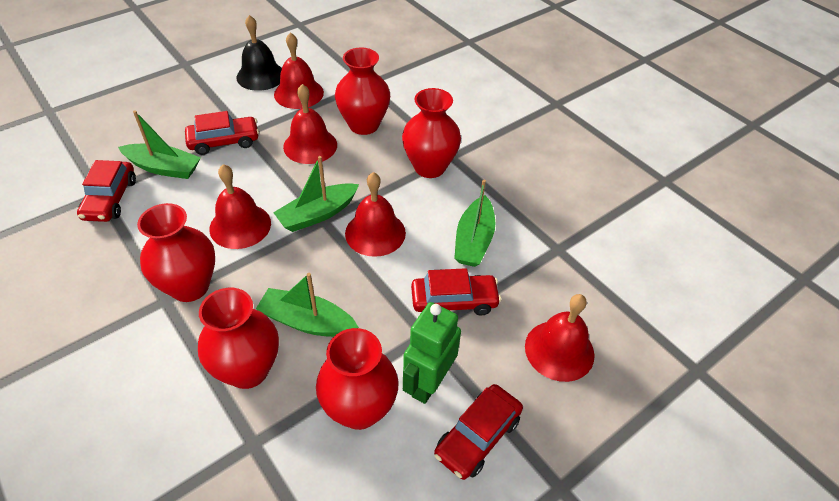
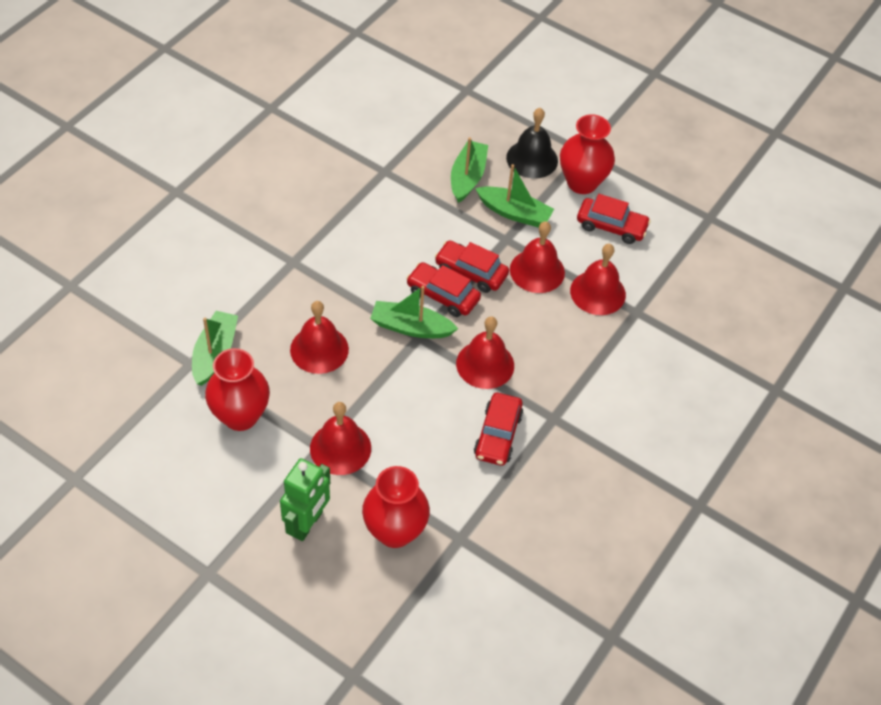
red vase: [137,203,215,302] [198,288,279,389] [316,328,399,430] [335,48,390,135] [402,88,461,178] = 5 -> [205,348,270,431] [362,466,430,548] [560,114,615,194] = 3

